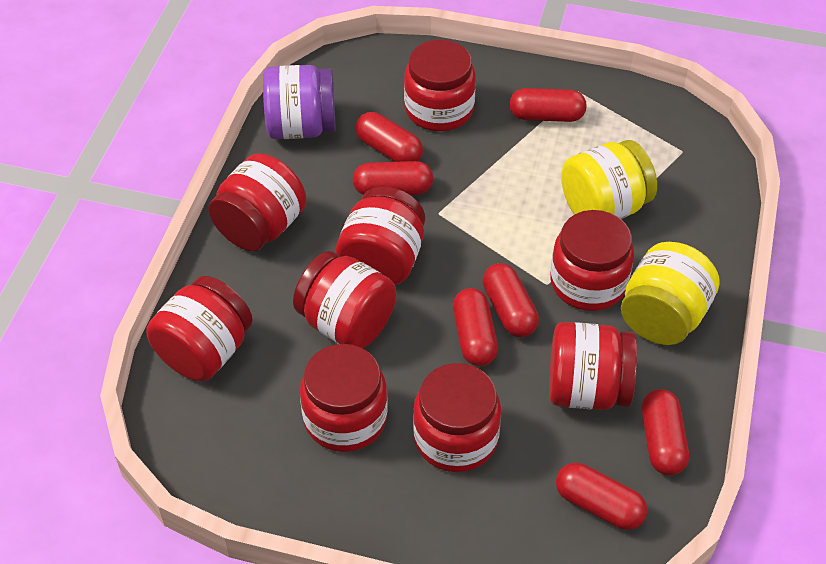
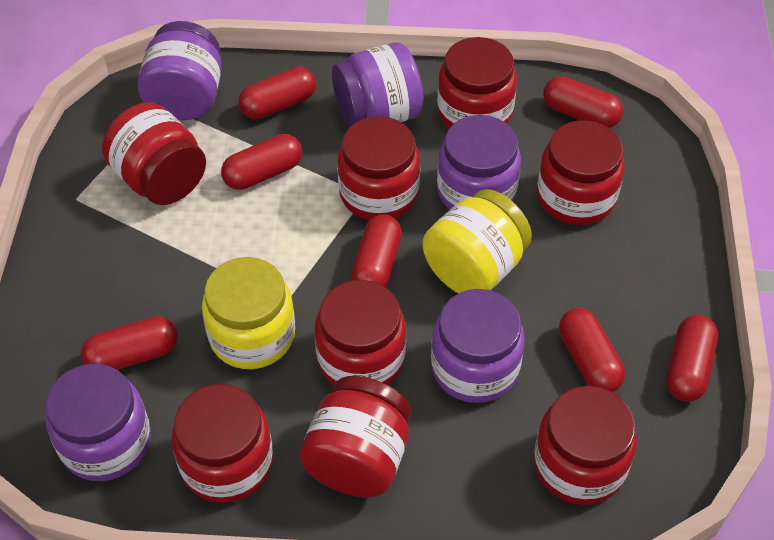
purple jar: [263,65,336,139] = 1 -> [45,364,151,481] [137,21,222,120] [332,42,424,128] [431,289,525,403] [437,115,521,210] = 5
red jar: [146,276,253,381] [208,153,306,251] [293,251,396,348] [300,344,388,452] [336,187,425,285] [404,40,476,131] [413,363,501,472] [549,322,637,410] [550,210,634,311] = 9 -> [102,102,206,205] [172,384,273,503] [299,376,411,498] [315,280,406,385] [337,116,420,220] [437,37,517,128] [534,386,637,505] [537,120,625,225] = 8

